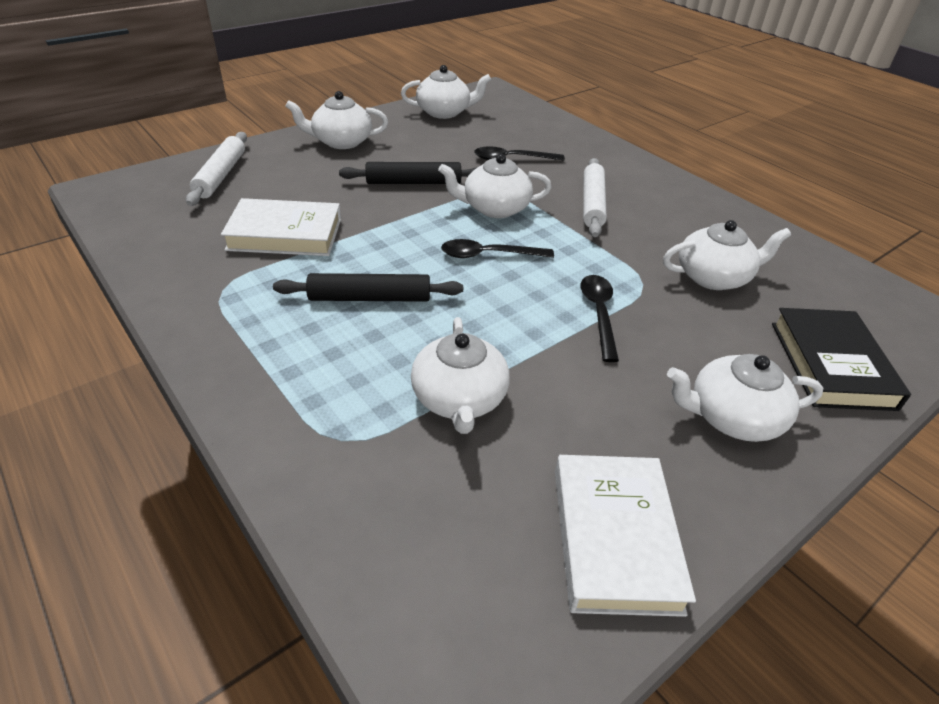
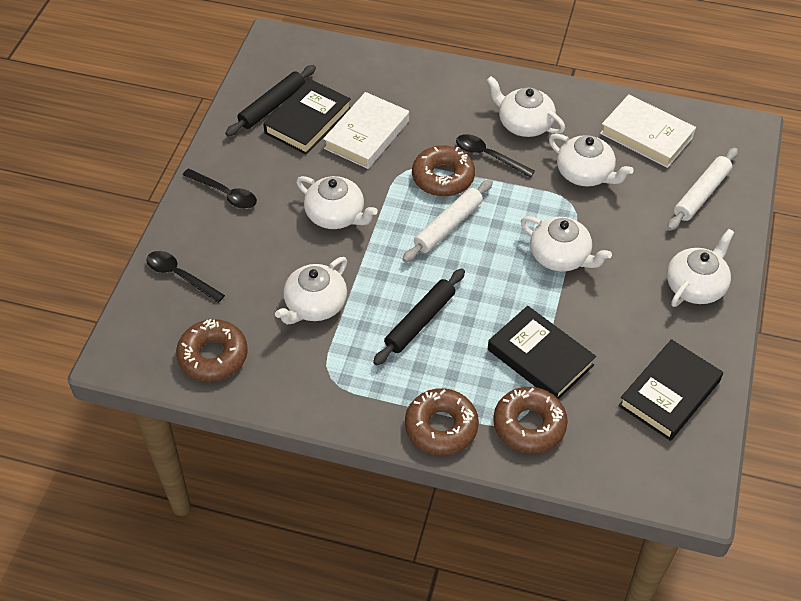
black book: [772,308,911,411] = 1 -> [263,79,351,155] [488,306,596,399] [618,339,723,441] = 3
brown donut: none = 0 -> [176,319,248,382] [405,388,479,455] [412,145,475,197] [493,387,568,453] = 4

